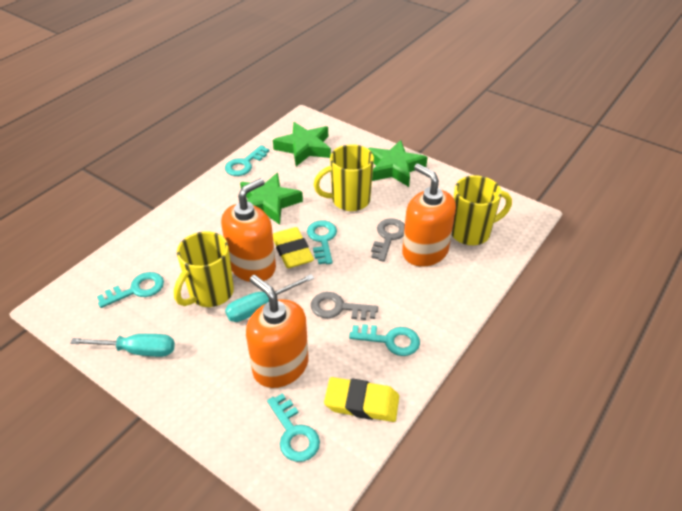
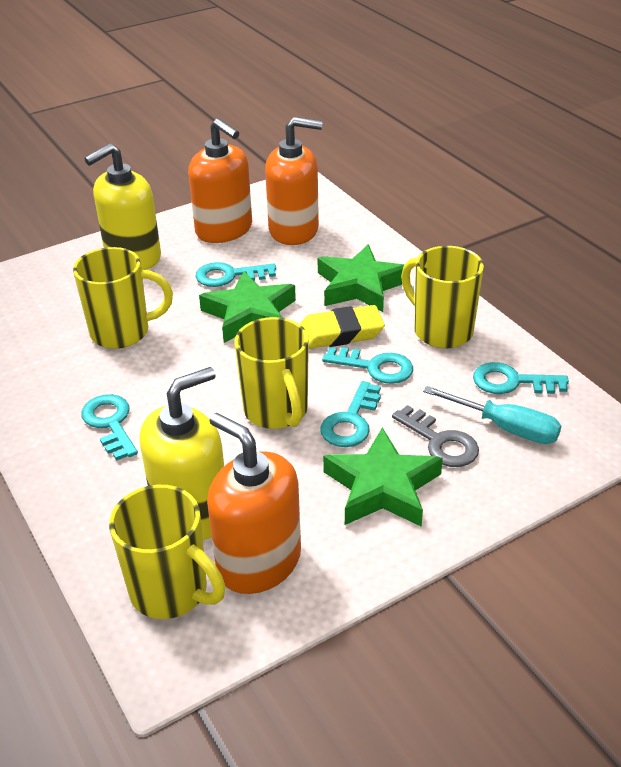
grey key: [311,292,378,320] [371,218,405,262] = 2 -> [392,405,479,467] = 1
turquoise screwdriver: [70,334,175,357] [225,274,314,322] = 2 -> [423,386,561,444] = 1
yellow eraser: [273,227,314,268] [324,377,399,422] = 2 -> [300,305,385,349] = 1
yellow mug: [174,231,234,307] [313,144,374,211] [452,175,512,245] = 3 -> [73,247,173,349] [109,485,225,619] [235,317,309,429] [401,246,484,348] = 4
yellow soap dispenser: none = 0 -> [84,143,161,270] [140,367,224,540] = 2

